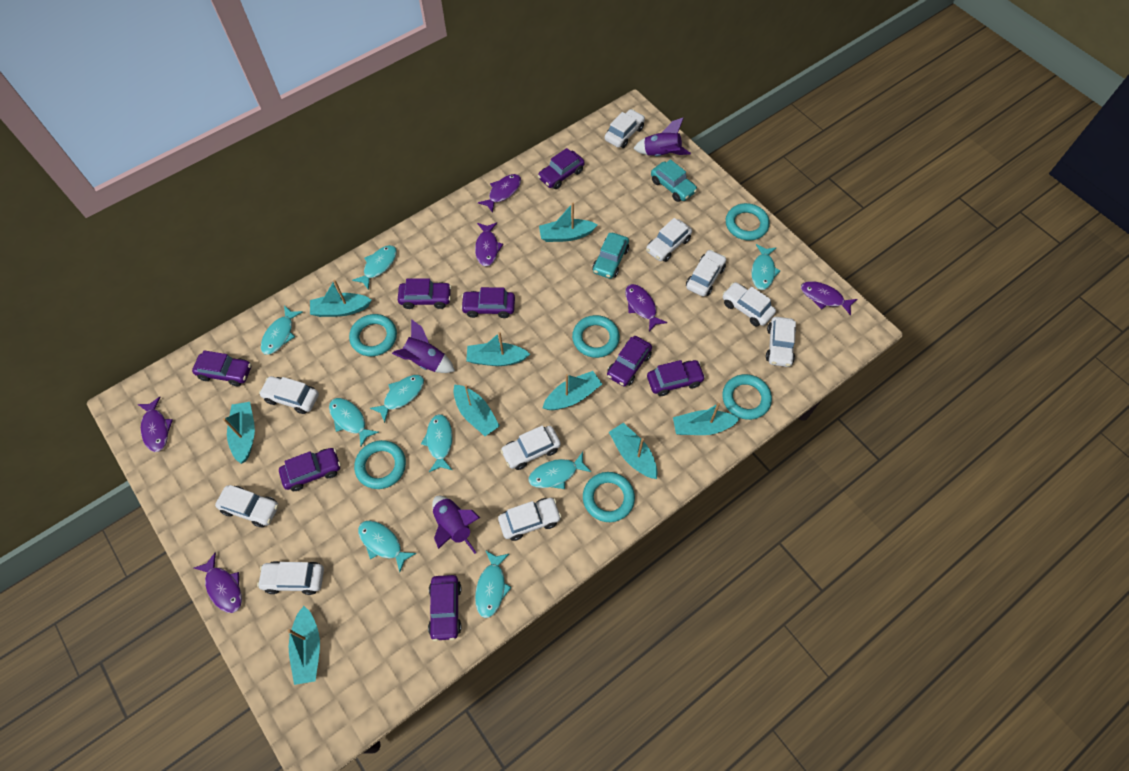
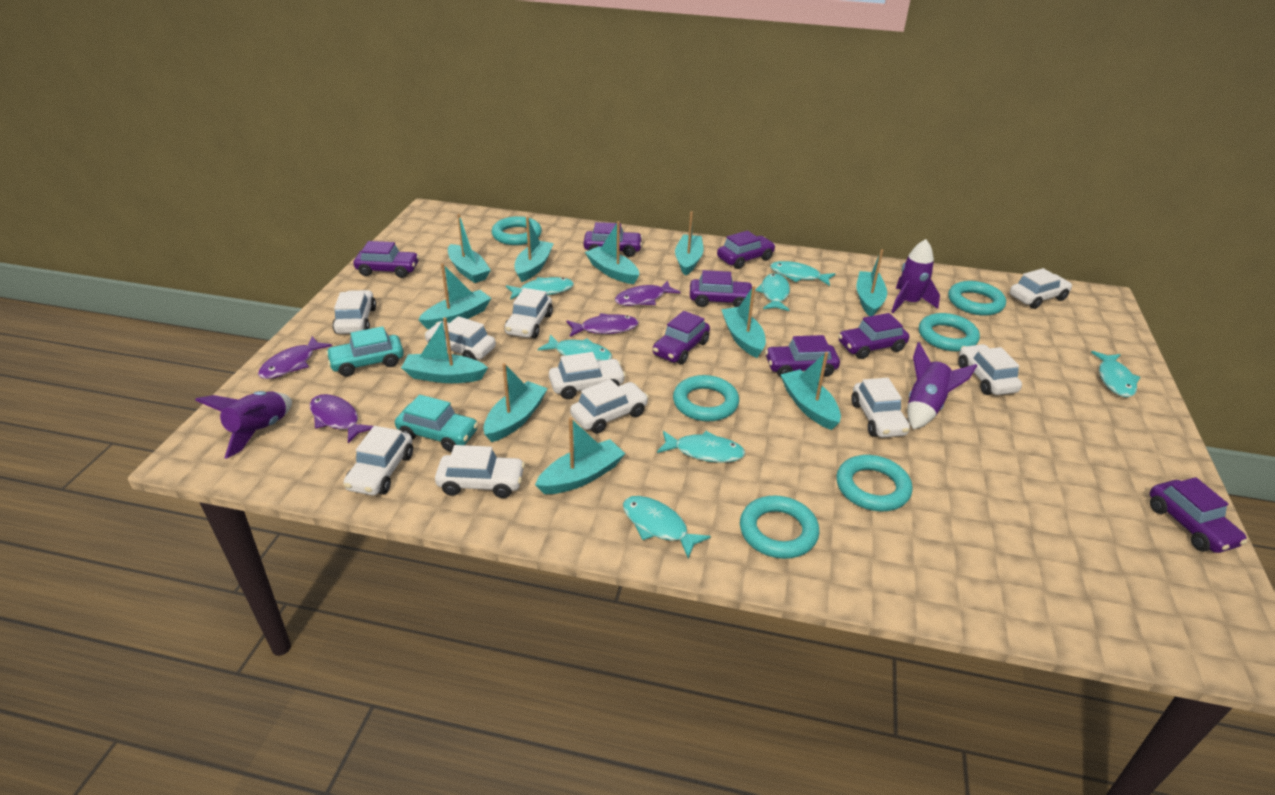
purple fish: [137,397,173,452] [194,552,242,613] [475,223,503,266] [478,174,521,213] [625,284,667,332] [801,281,857,316] = 6 -> [258,336,332,379] [310,394,373,443] [567,313,639,337] [615,280,681,306] = 4
turquoise boat: [223,402,255,464] [288,606,320,685] [310,280,372,317] [453,384,500,436] [466,332,530,366] [539,203,597,242] [543,371,602,410] [609,423,657,479] [673,403,739,435] = 9 -> [401,317,488,383] [418,263,491,329] [448,214,491,283] [484,363,548,442] [514,217,554,282] [535,417,625,494] [585,221,639,284] [675,211,704,276] [721,286,766,358] [781,352,841,430] [857,249,887,316] = 11
turquoise fish: [261,306,303,355] [329,398,379,446] [352,245,397,290] [358,520,416,573] [370,375,424,423] [421,414,453,472] [475,550,511,618] [528,452,591,489] [751,244,780,290] = 9 -> [506,277,574,300] [538,335,612,361] [623,496,711,558] [657,431,745,463] [755,273,790,311] [770,261,836,286] [1091,351,1140,397] = 7

